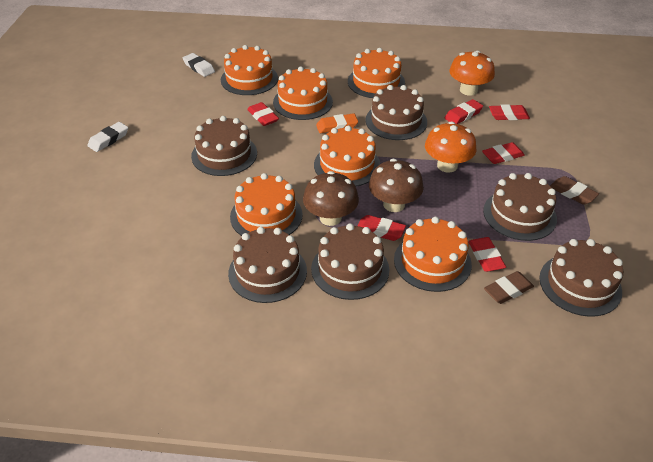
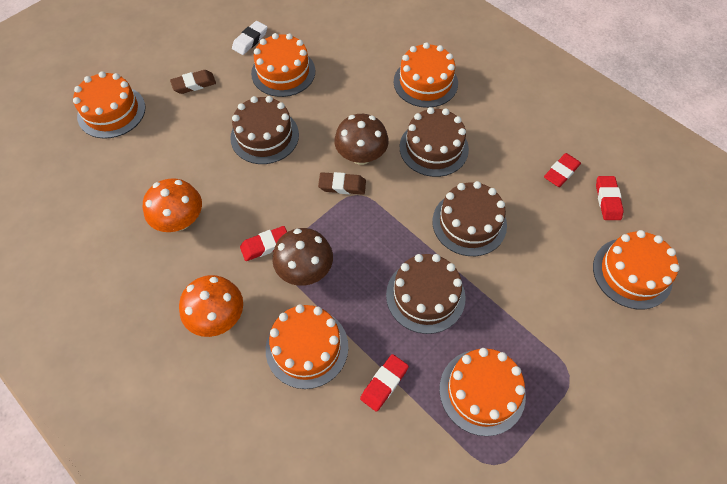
brown cake: [191,116,257,176] [228,227,307,303] [311,223,389,300] [365,85,427,140] [483,173,557,241] [539,239,623,317] = 6 -> [230,96,299,164] [386,254,466,334] [400,107,469,177] [432,181,507,256] = 4
orange eraser: [316,113,358,133] = 1 -> none = 0
red eraser: [247,102,279,126] [357,215,406,241] [445,99,483,124] [468,237,506,272] [482,142,525,164] [489,104,530,120] = 6 -> [240,226,287,261] [360,354,409,412] [544,153,581,187] [596,176,624,220] = 4
white eraser: [87,122,128,152] [183,53,215,77] = 2 -> [232,21,267,55] = 1

